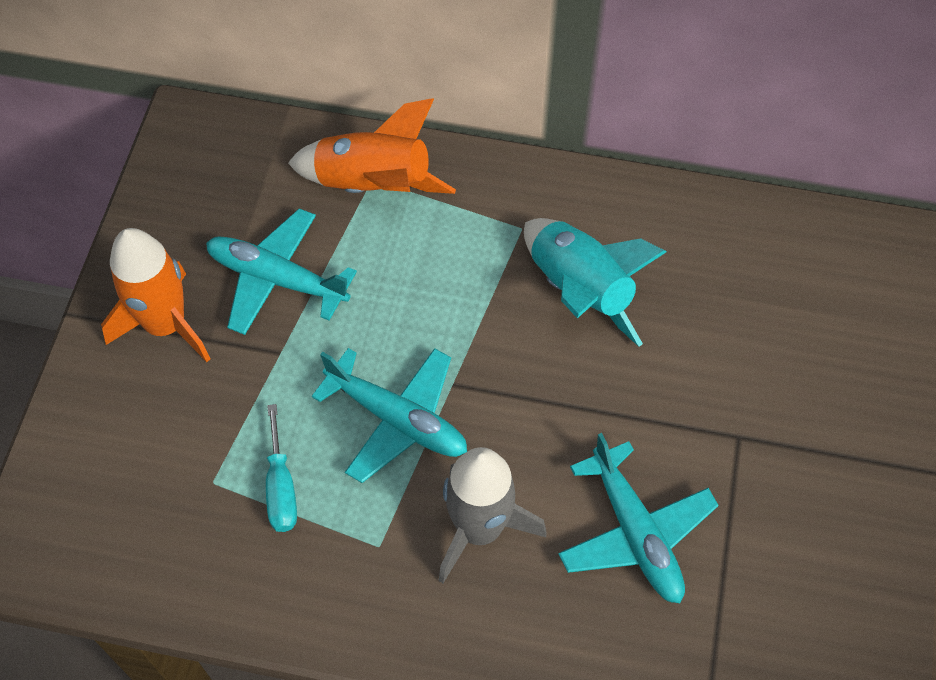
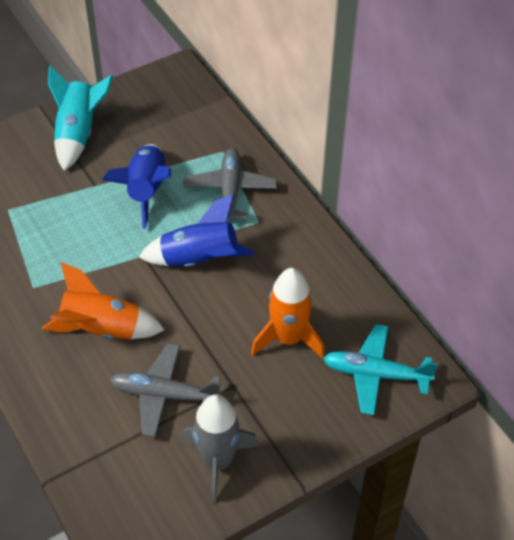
blue rocket: none = 0 -> [102,144,171,229] [139,194,255,267] = 2
grey plane: none = 0 -> [110,343,221,437] [183,148,277,222] = 2
turquoise plane: [206,208,357,335] [312,348,467,483] [558,433,719,603] = 3 -> [323,324,438,415] = 1
turquoise screwdriver: [266,404,297,532] = 1 -> none = 0

